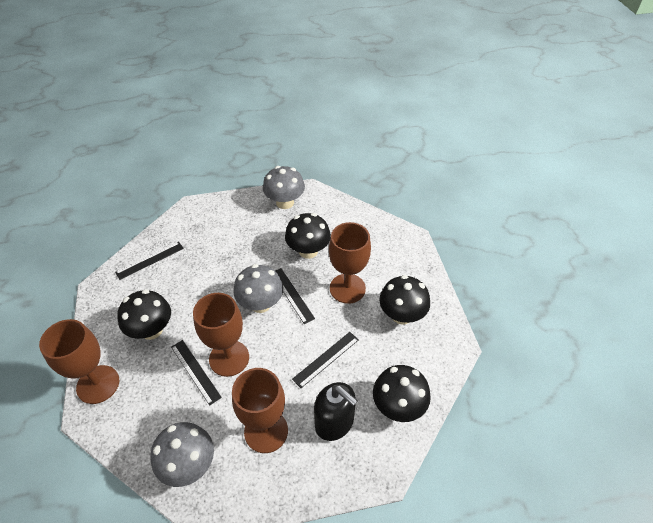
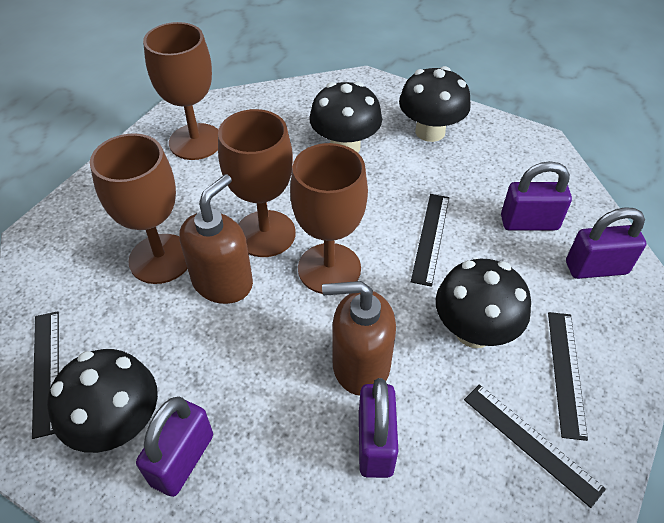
black soap dispenser: [314,382,358,441] = 1 -> none = 0
brown soap dispenser: none = 0 -> [179,174,253,304] [322,281,396,396] = 2
grey mushroom: [150,422,214,487] [233,264,283,313] [263,166,305,209] = 3 -> none = 0
purple padlock: none = 0 -> [136,396,213,497] [359,378,398,478] [501,161,572,231] [566,207,646,279] = 4

